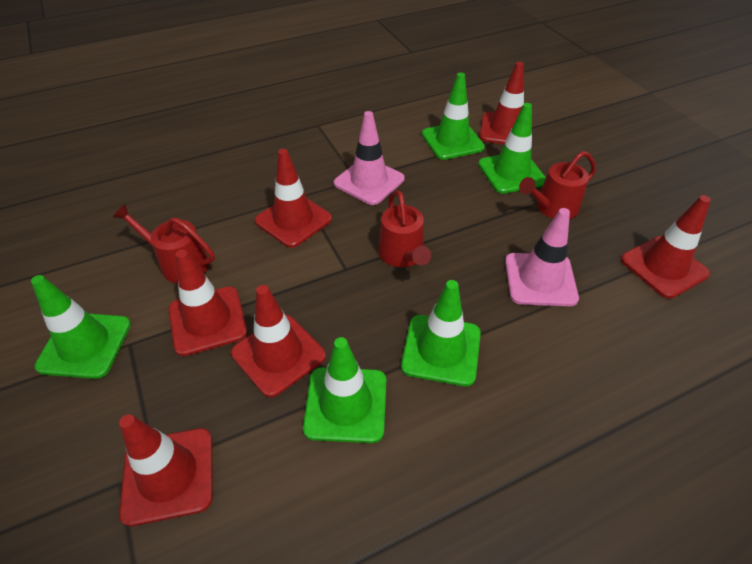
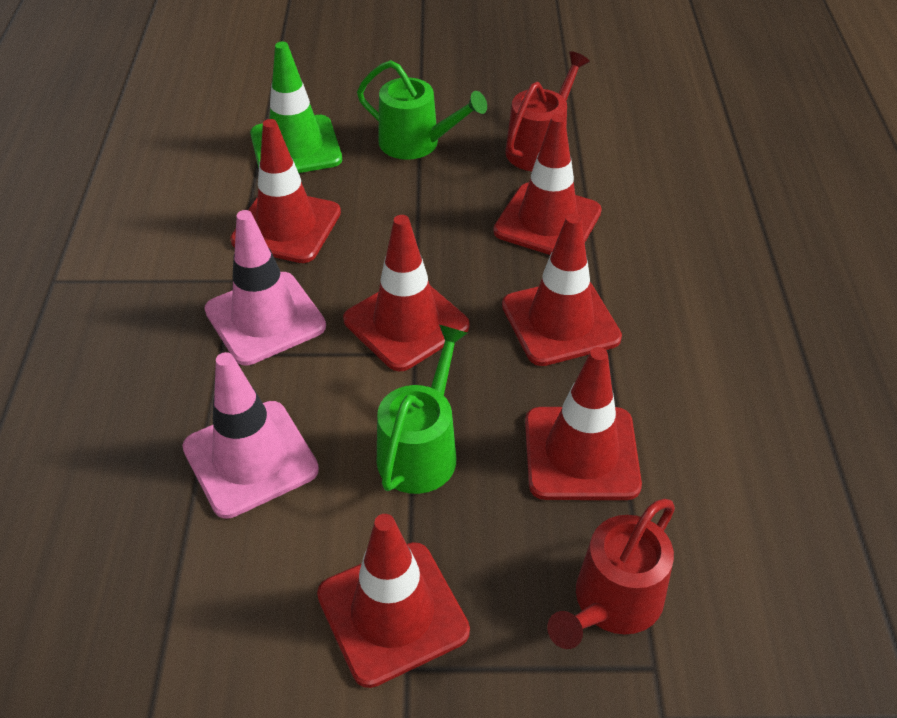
green traffic cone: [31,275,131,379] [303,337,386,443] [401,280,481,386] [422,73,485,160] [478,103,546,194] = 5 -> [250,42,342,173] = 1
green watering can: none = 0 -> [357,60,487,160] [377,325,467,494] = 2
red watering can: [113,204,215,283] [378,190,431,267] [519,151,596,219] = 3 -> [506,51,590,171] [547,499,675,649] = 2

